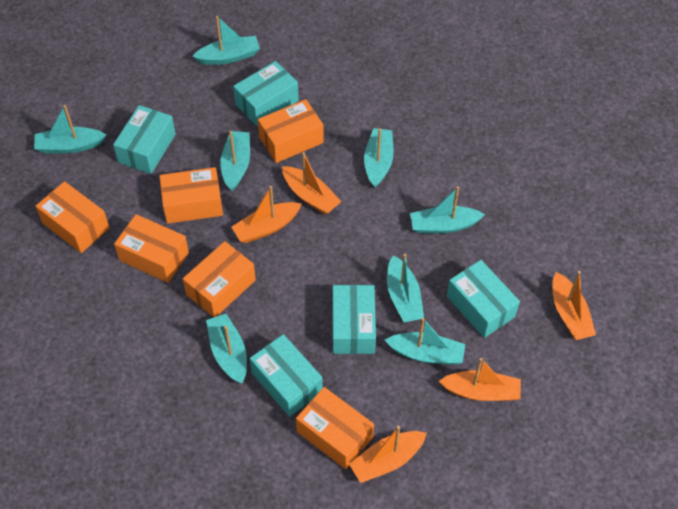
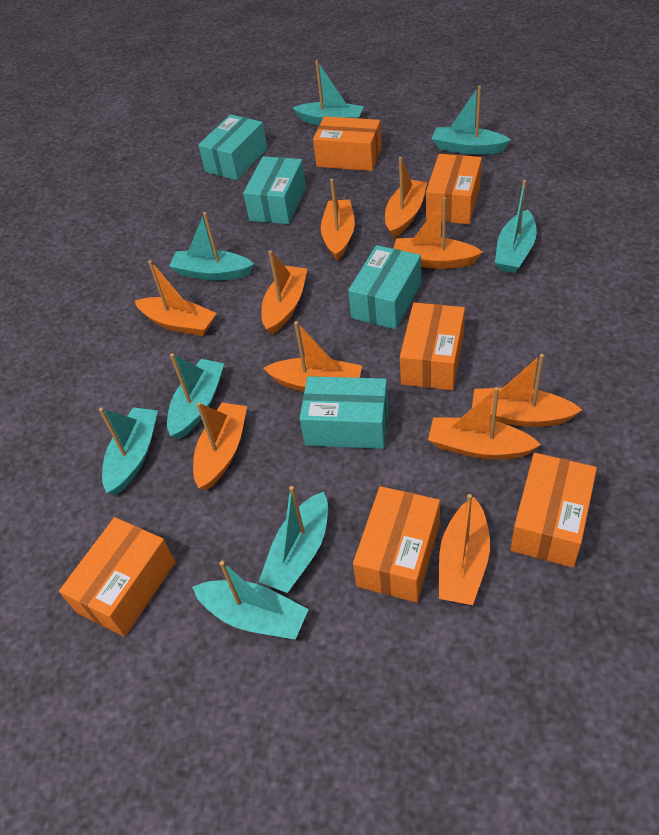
orange boat: [231,186,302,243] [282,152,341,215] [349,426,427,483] [439,358,521,401] [552,271,596,340] = 5 -> [135,260,217,336] [193,402,247,490] [261,251,307,335] [263,321,362,392] [321,179,355,261] [385,157,427,238] [393,197,483,269] [428,387,541,460] [439,494,490,605] [472,354,582,427] = 10
turquoise box: [113,105,176,174] [233,61,299,126] [250,334,323,417] [333,285,376,354] [447,260,520,338] = 5 -> [198,114,267,180] [243,156,306,224] [299,376,389,449] [348,245,421,329] = 4

